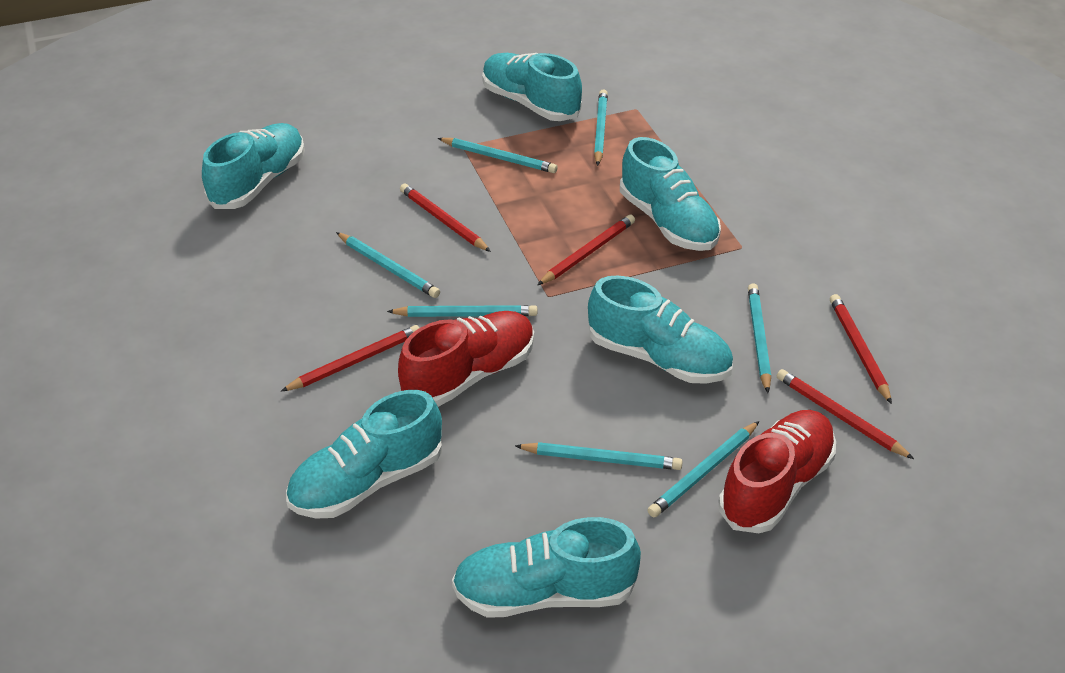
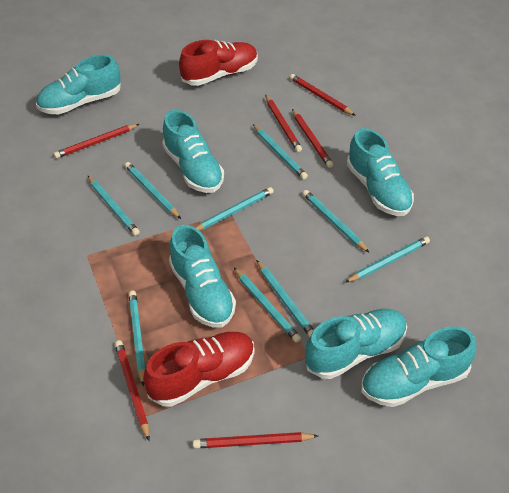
red pencil: [281,325,419,391] [400,183,491,252] [538,214,635,285] [777,369,914,459] [830,294,892,404] = 5 -> [54,124,139,158] [115,340,150,441] [193,432,318,449] [266,95,302,152] [290,74,356,116] [292,109,333,168] = 6
turquoise pencil: [336,232,440,298] [387,305,538,317] [438,138,557,173] [515,442,683,470] [594,89,608,166] [647,421,759,517] [748,283,771,393] = 7 -> [87,175,140,236] [125,162,181,219] [129,291,145,386] [195,187,274,231] [234,268,301,343] [253,124,308,179] [256,260,314,337] [302,190,369,253] [345,236,430,283] = 9

